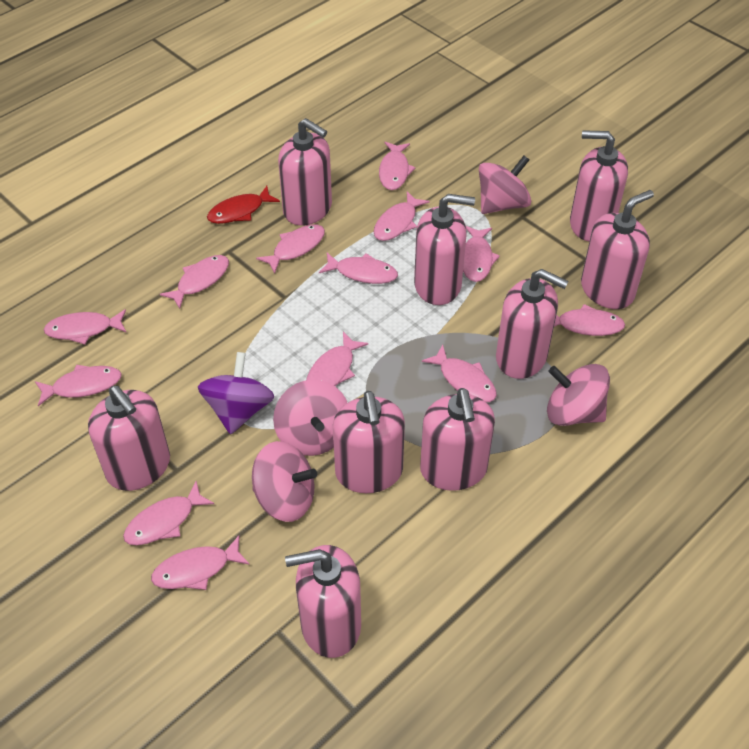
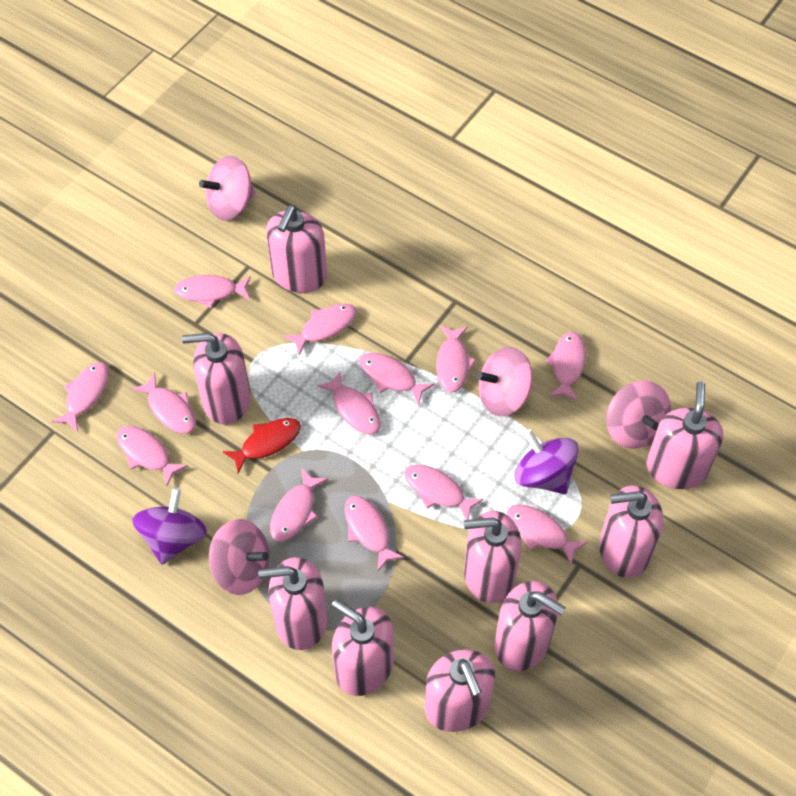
purple spinning top: [198,352,274,434] = 1 -> [132,488,207,565] [514,429,579,494] = 2

